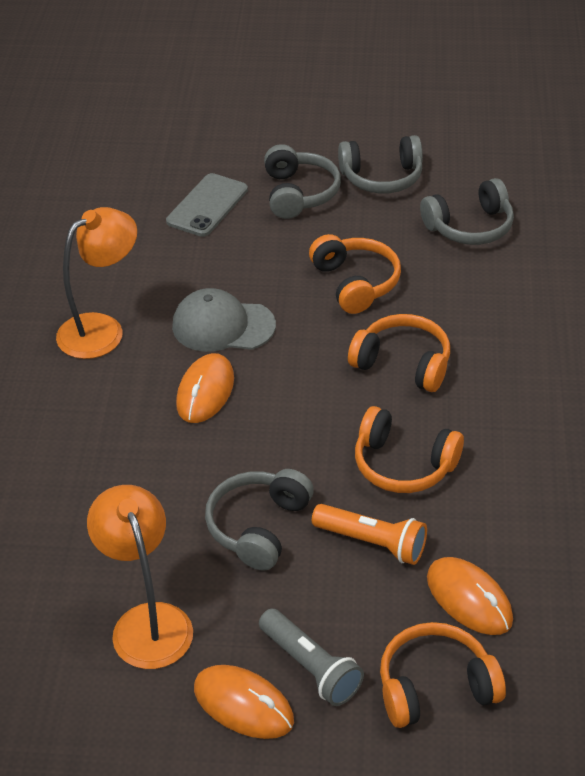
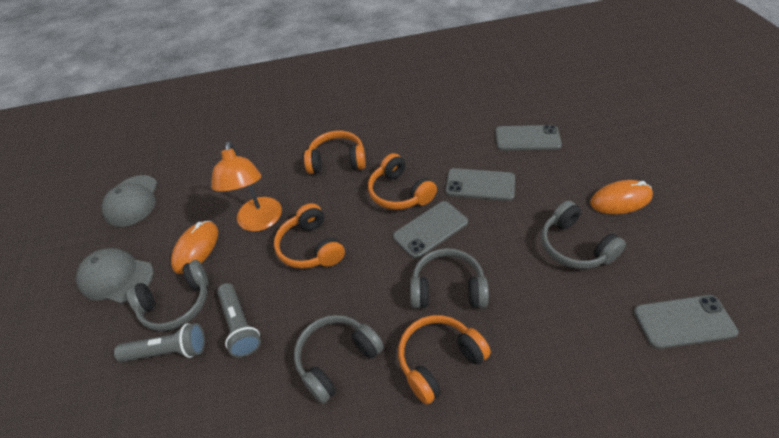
grey cap: [172,288,276,352] = 1 -> [76,248,154,303] [101,175,157,227] = 2
grey flashlight: [259,609,364,706] = 1 -> [114,323,205,362] [217,283,261,357] = 2
grey phone: [166,173,248,237] = 1 -> [393,201,468,259] [446,168,515,201] [495,125,562,150] [634,295,738,349] = 4
orange flashlight: [312,504,427,565] = 1 -> none = 0
orange lamp: [56,207,137,359] [87,485,193,669] = 2 -> [211,142,282,231] = 1
orange mouse: [176,353,234,423] [194,665,294,739] [427,557,513,635] = 3 -> [171,221,218,274] [590,180,653,214] = 2

